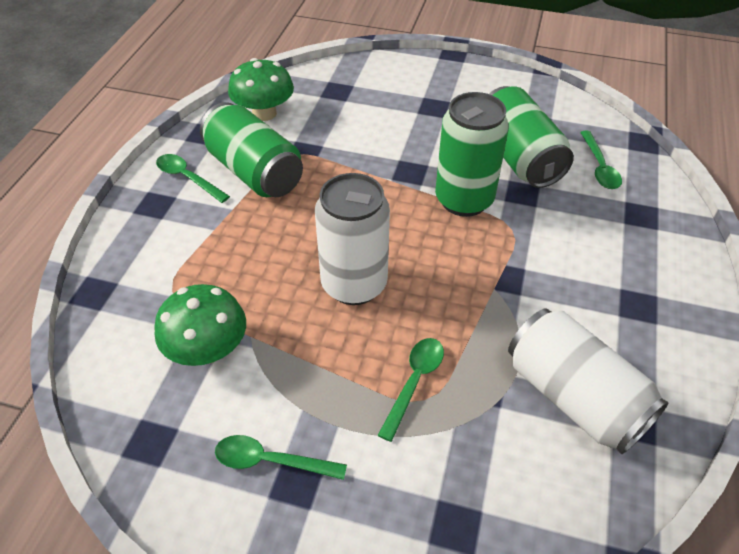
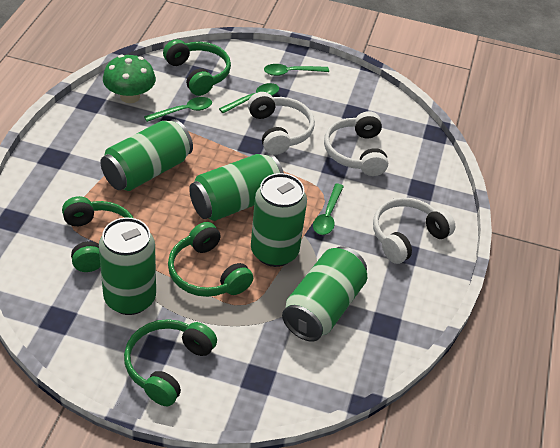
green can: [200,102,303,197] [435,92,509,217] [489,86,574,188] = 3 -> [99,218,156,315] [100,119,193,191] [189,154,284,221] [251,173,307,267] [282,246,367,342] = 5
green headphones: none = 0 -> [62,196,133,272] [124,319,217,406] [163,39,231,96] [168,222,253,297] = 4
green mushroom: [154,284,246,366] [228,58,294,121] = 2 -> [103,55,156,103] = 1
white can: [315,173,390,305] [508,309,669,454] = 2 -> none = 0
white headphones: none = 0 -> [248,92,315,155] [324,111,388,176] [373,197,455,264] = 3

